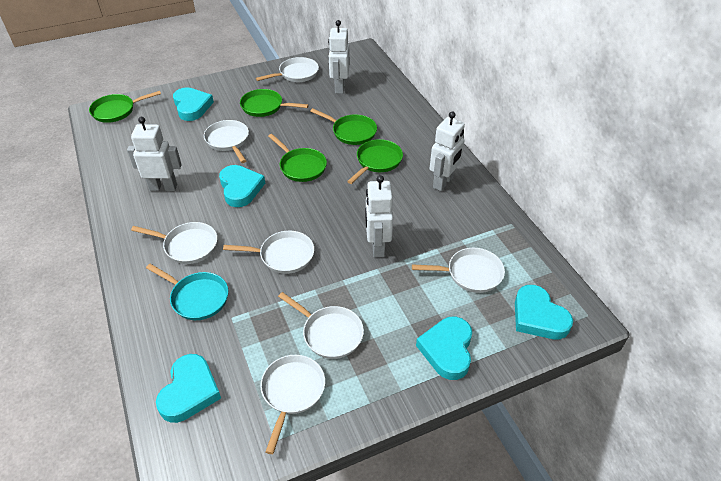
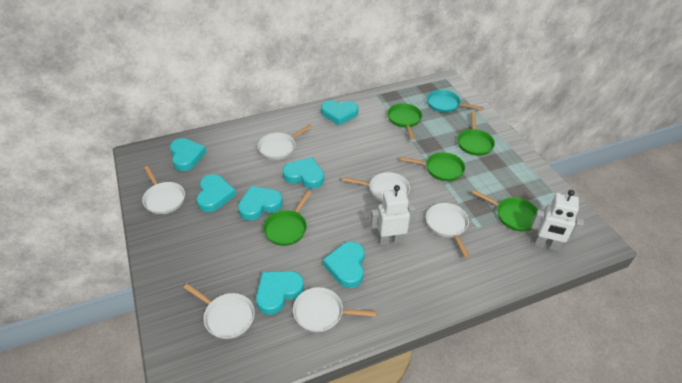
turquoise heart: [156,354,221,423] [173,87,214,121] [219,165,265,207] [416,317,472,380] [515,285,573,339] = 5 -> [170,138,206,171] [197,174,236,212] [238,186,283,221] [256,271,304,315] [283,157,324,189] [321,100,359,125] [323,241,365,288] = 7
white pan: [131,222,217,264] [204,120,249,163] [223,231,314,274] [256,57,319,82] [260,355,325,454] [278,292,364,359] [412,248,505,293] = 7 -> [142,166,185,214] [184,284,255,339] [258,124,313,160] [293,287,377,332] [343,172,410,202] [426,203,470,258] = 6
white robot: [127,117,182,191] [328,20,350,94] [365,175,393,258] [430,111,465,191] = 4 -> [370,185,416,245] [531,190,584,251] = 2

